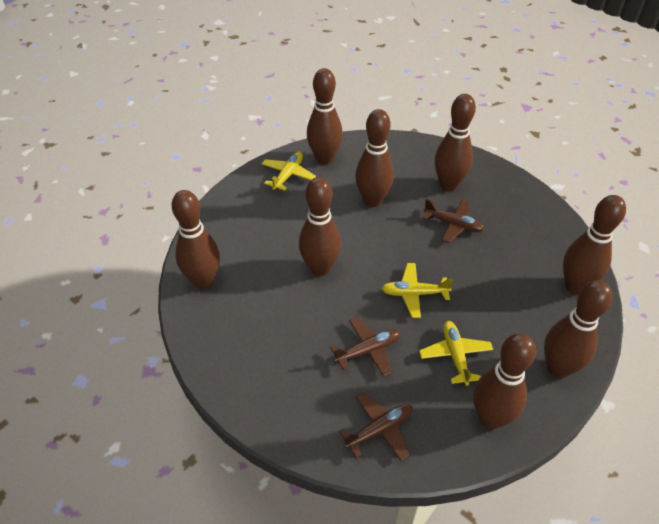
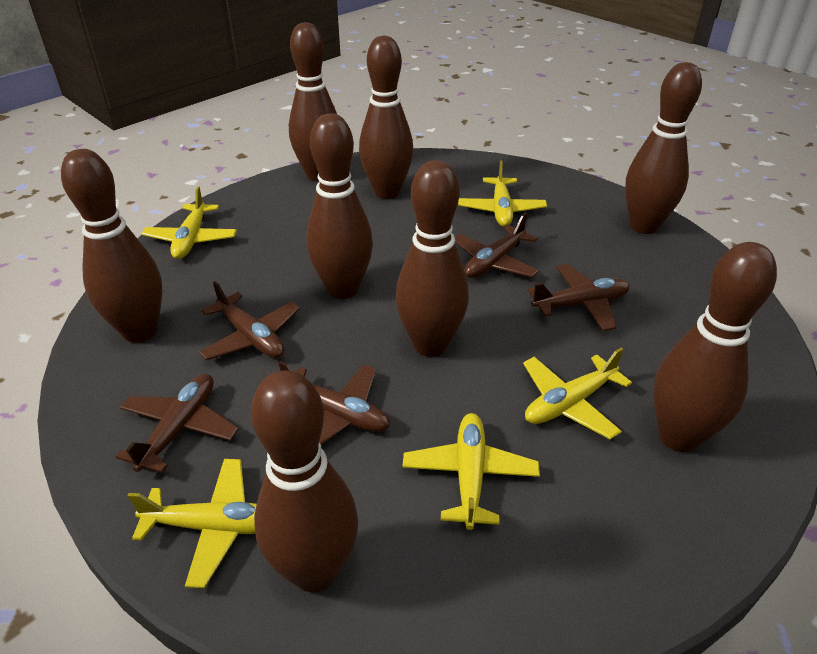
brown plane: [330,317,400,377] [339,392,413,461] [422,199,485,243] = 3 -> [116,374,239,473] [199,281,300,360] [278,361,390,445] [455,213,539,278] [528,264,630,331] = 5
yellow plane: [262,152,316,191] [381,263,453,318] [419,321,493,386] = 3 -> [128,459,257,588] [141,186,237,259] [402,413,540,530] [458,161,547,227] [523,347,632,439] = 5

